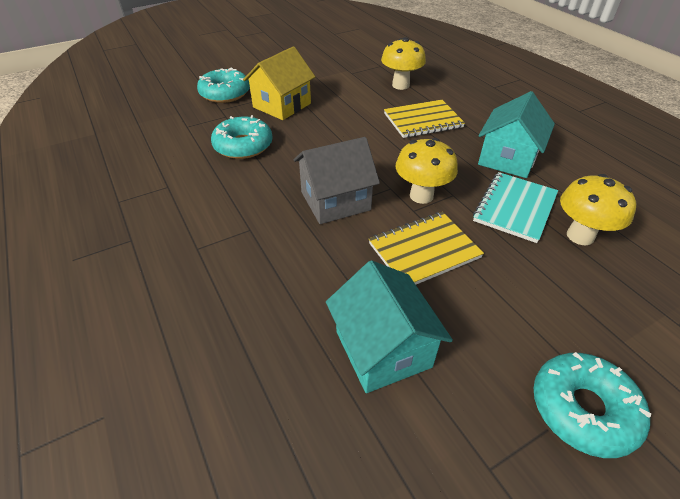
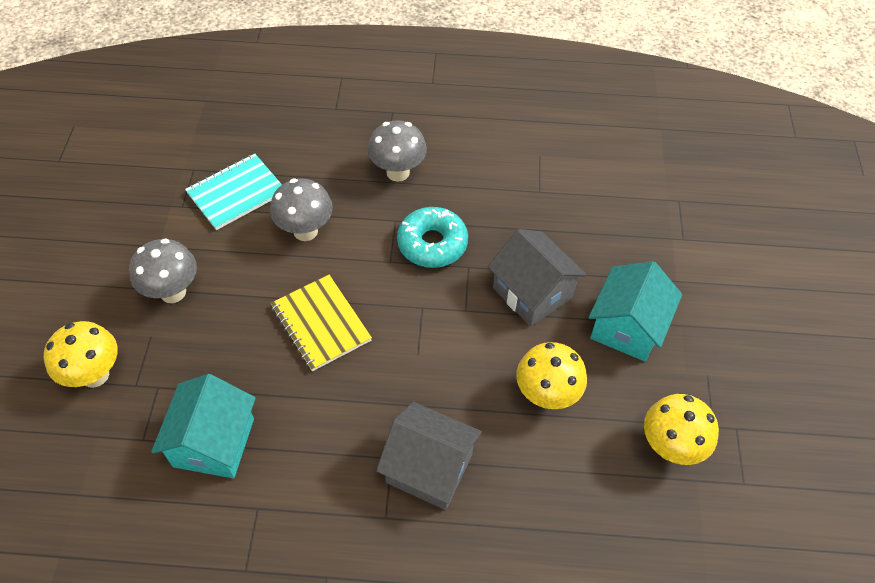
grey house: [293,137,380,224] = 1 -> [376,402,482,510] [488,229,587,327] = 2
grey mushroom: none = 0 -> [129,239,197,303] [270,178,333,241] [368,120,427,182] = 3
turquoise donut: [197,68,250,103] [211,115,273,159] [534,352,651,458] = 3 -> [397,207,468,268] = 1
yellow house: [243,46,315,120] = 1 -> none = 0
yellow notebook: [369,212,484,285] [384,100,465,138] = 2 -> [271,275,372,371] = 1

